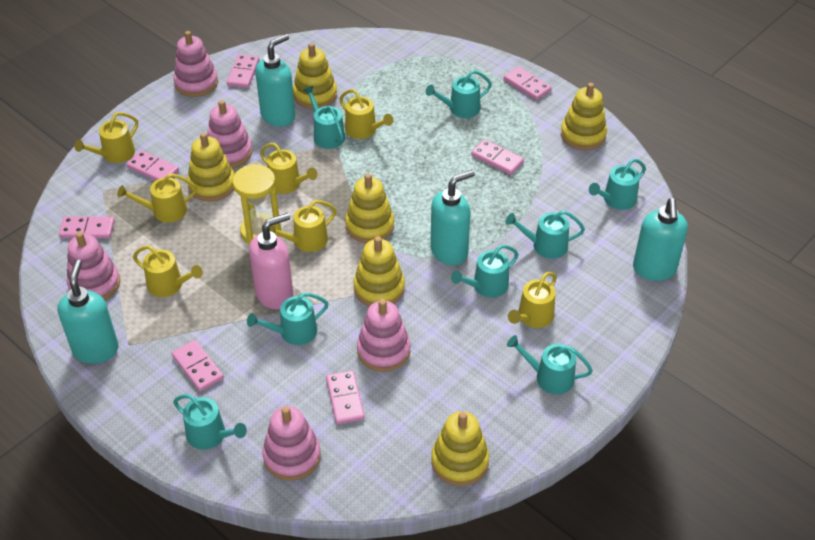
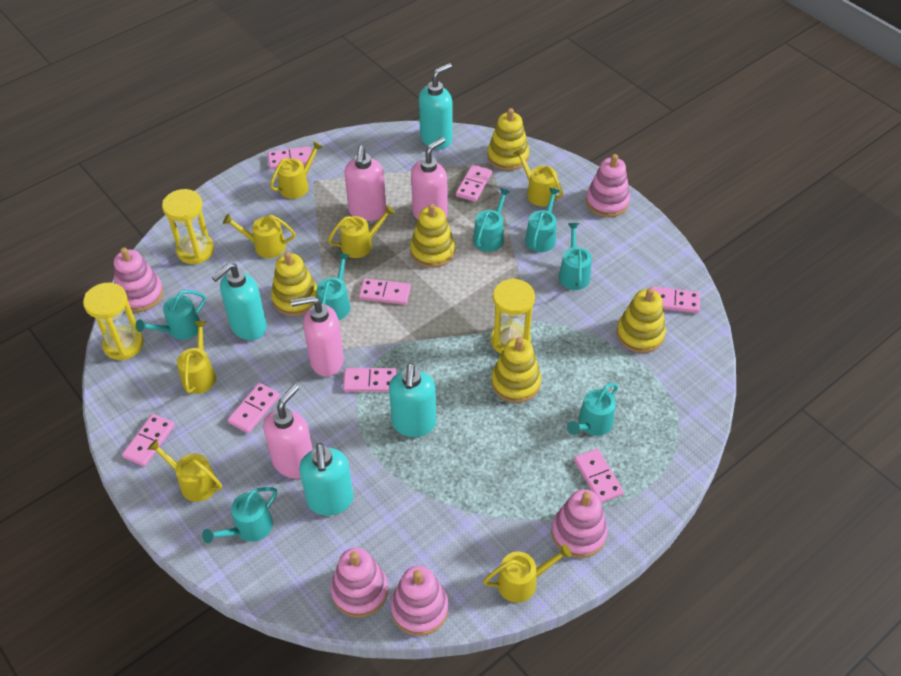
pink domino: [59,216,115,238] [126,150,179,181] [172,340,224,392] [227,54,259,88] [326,370,365,424] [471,139,524,175] [504,66,552,100] = 7 -> [122,414,175,466] [228,383,280,433] [268,146,313,169] [343,368,396,392] [359,278,411,305] [456,165,492,202] [574,448,624,503] [651,287,700,313] = 8
pink soap dispenser: [249,213,293,310] = 1 -> [263,384,313,478] [291,296,344,377] [344,146,386,221] [411,137,448,220] = 4
turquoise watering can: [173,394,247,450] [247,293,329,345] [303,86,345,149] [426,70,492,118] [451,245,519,298] [506,210,585,259] [507,335,593,394] [589,159,646,210] = 8 -> [136,290,206,340] [202,487,277,543] [317,253,350,320] [473,188,511,252] [525,188,560,252] [559,223,592,290] [567,383,618,436] = 7
yellow hourglass: [232,165,281,245] = 1 -> [83,283,144,360] [162,189,214,264] [491,278,535,354] = 3
yellow stacking toy: [188,132,234,202] [293,43,337,109] [345,173,394,243] [354,236,405,306] [431,411,489,486] [561,83,607,150] = 6 -> [271,251,317,316] [410,204,455,268] [488,108,529,171] [491,337,541,403] [616,288,666,353] = 5

